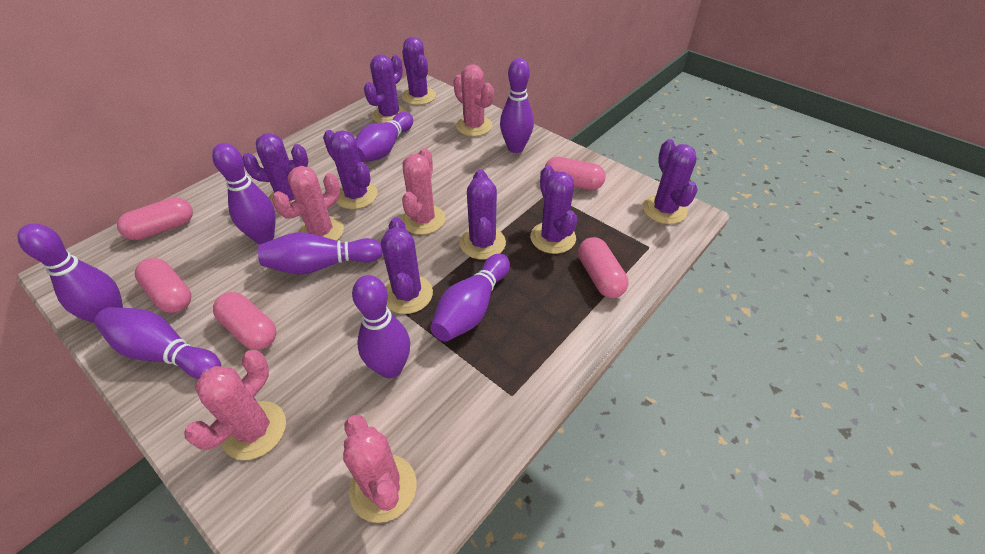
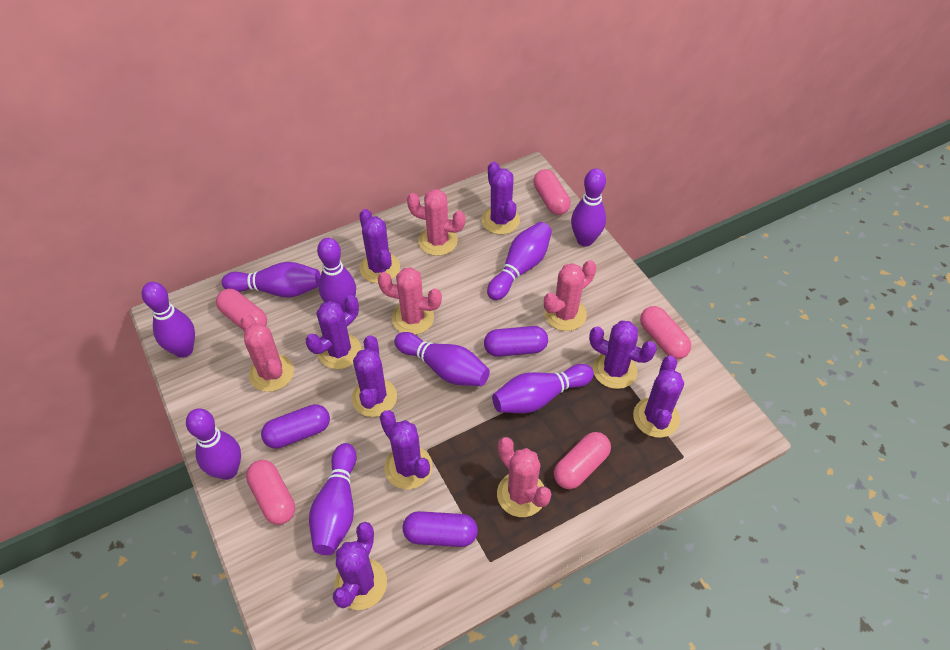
purple bowling pin: [17,223,123,323] [94,307,221,379] [212,143,276,244] [258,232,383,275] [352,275,410,378] [355,112,413,162] [431,254,510,342] [500,58,534,153] = 8 -> [142,282,195,358] [186,408,241,480] [222,262,321,297] [309,443,357,555] [317,238,356,311] [394,332,490,386] [487,222,552,300] [492,364,594,413] [571,168,606,247] = 9
purple capsule: none = 0 -> [261,404,330,449] [403,511,478,547] [484,326,548,357] = 3

